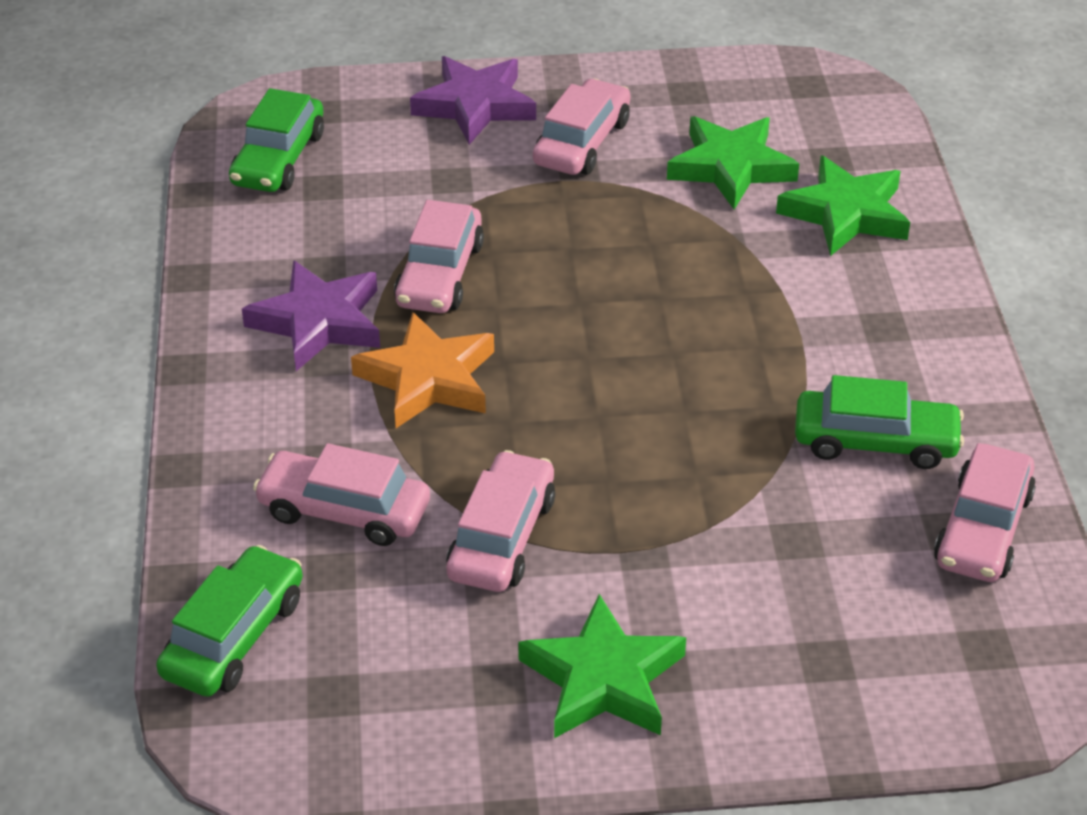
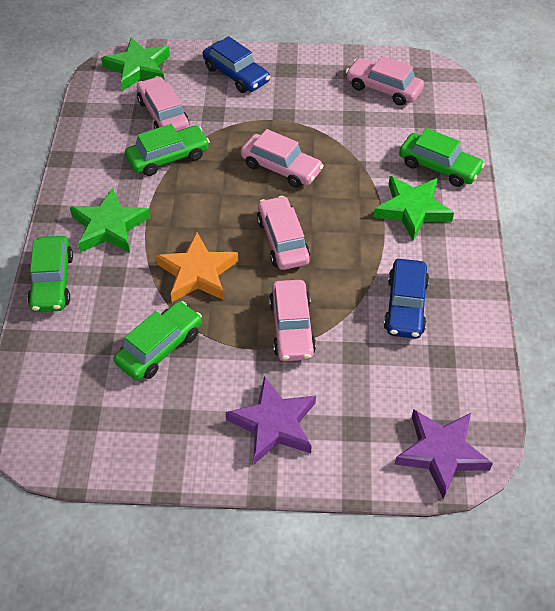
blue car: none = 0 -> [203,36,270,93] [384,259,429,339] = 2
green car: [156,545,303,697] [229,88,324,192] [795,375,964,469] = 3 -> [27,236,73,312] [114,301,202,380] [125,124,210,176] [399,128,485,187] = 4

